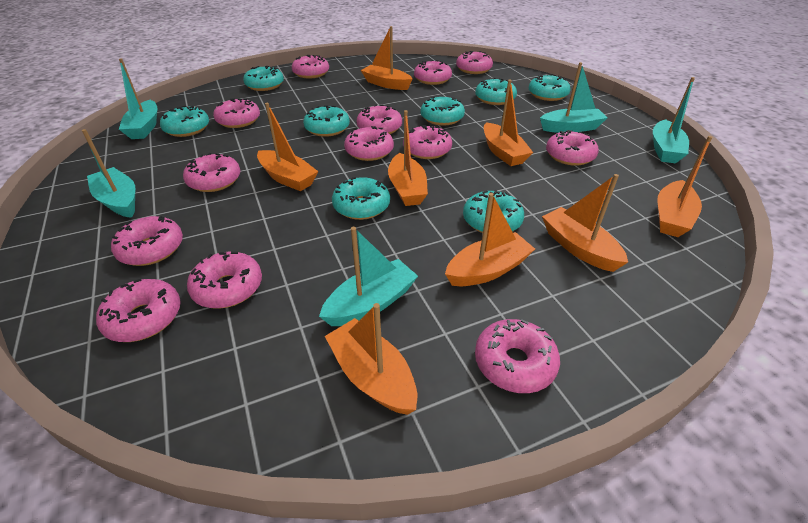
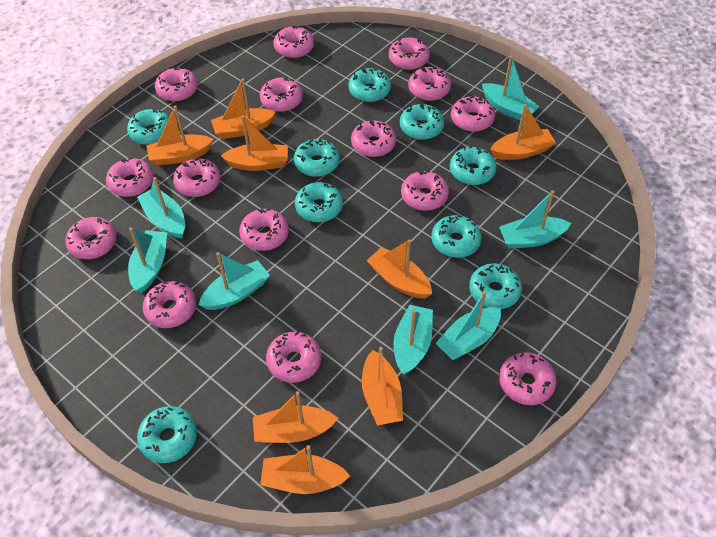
pink donut: [96,279,181,342] [111,216,183,266] [183,153,240,192] [187,252,262,309] [213,99,260,128] [292,55,329,78] [344,126,394,161] [357,104,402,134] [403,125,452,159] [414,60,452,85] [456,51,493,74] [475,319,560,393] [546,130,599,166] = 13 -> [65,217,117,259] [106,157,154,197] [143,281,196,328] [155,67,198,101] [173,158,221,197] [239,208,289,251] [260,77,303,112] [266,332,321,383] [274,26,314,58] [351,120,396,157] [389,38,430,70] [401,171,449,211] [408,67,451,101] [451,96,495,132] [499,352,557,405] = 15
turquoise boat: [82,129,135,218] [119,58,157,139] [319,227,418,326] [540,62,608,133] [653,77,695,163] = 5 -> [128,227,167,293] [137,177,185,239] [199,252,270,310] [393,305,433,375] [436,291,501,360] [482,56,540,121] [499,190,571,249] = 7
turquoise donut: [160,106,209,137] [243,66,284,91] [303,105,350,137] [332,177,390,220] [421,97,465,126] [463,190,524,233] [475,78,517,105] [528,74,570,101] = 8 -> [127,109,169,145] [137,406,197,463] [294,139,340,177] [295,182,343,222] [348,68,391,102] [400,104,444,140] [432,215,482,258] [450,146,497,185] [469,263,522,309] = 9

